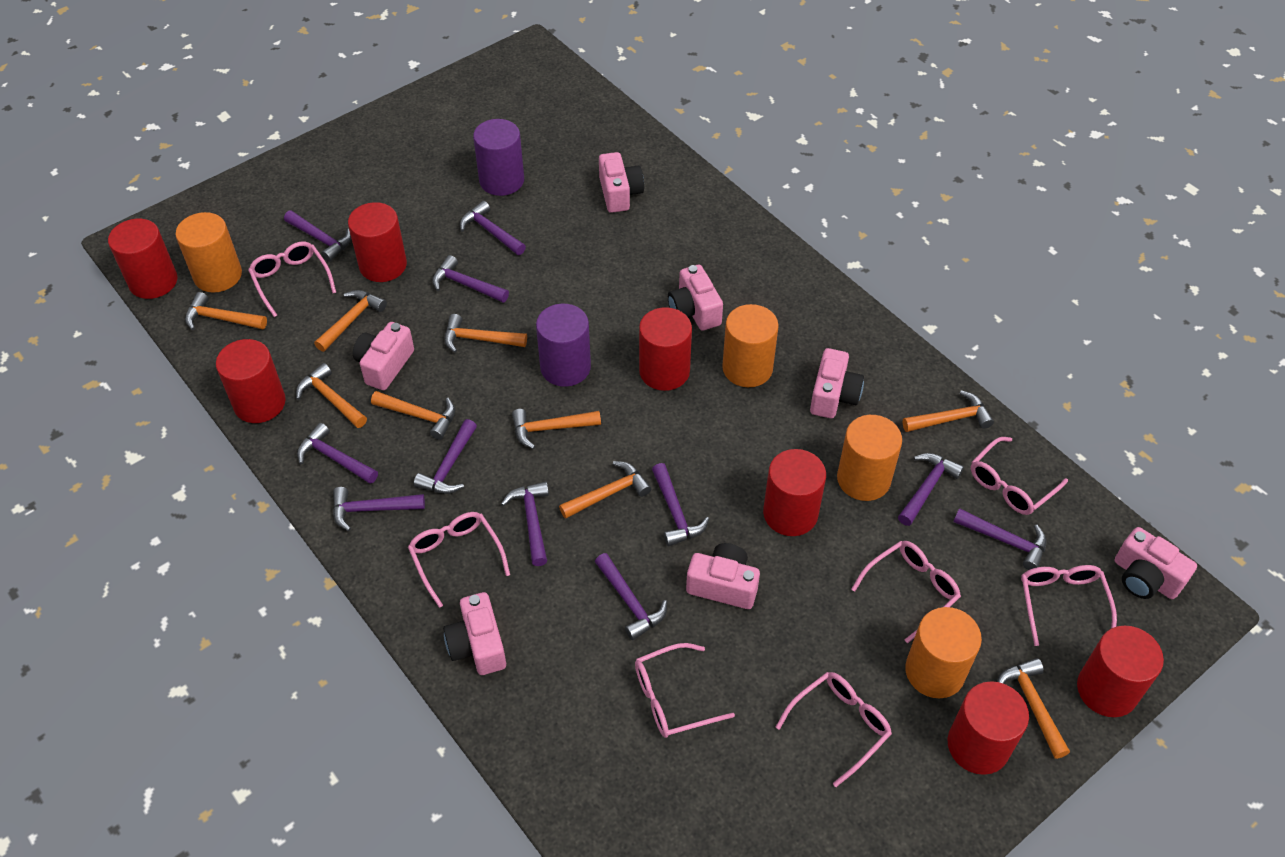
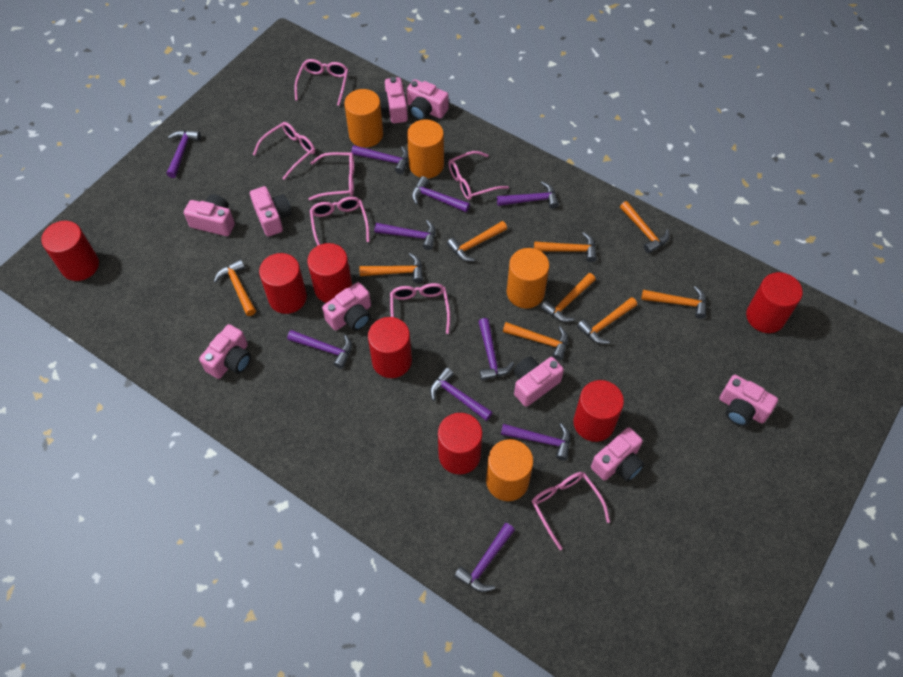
pink camera: [353,322,414,390] [443,592,506,675] [599,152,644,213] [668,265,723,330] [686,543,760,609] [810,348,864,418] [1115,527,1197,599] = 7 -> [184,194,235,236] [199,324,251,379] [250,186,291,236] [322,282,371,331] [376,77,408,124] [407,79,449,120] [514,356,564,407] [591,427,644,482] [719,375,778,426] = 9
purple cylinder: [473,119,524,196] [536,304,591,387] = 2 -> none = 0
purple hammer: [284,210,351,262] [297,423,378,484] [333,487,425,531] [414,419,477,494] [432,255,509,303] [460,201,526,255] [501,481,549,566] [595,553,667,640] [652,463,709,546] [898,453,964,526] [954,508,1047,570] = 11 -> [166,130,201,178] [287,330,352,369] [351,145,409,174] [374,220,435,250] [412,176,470,212] [430,367,493,421] [454,523,515,592] [478,318,514,380] [497,181,559,209] [501,423,570,460] = 10

